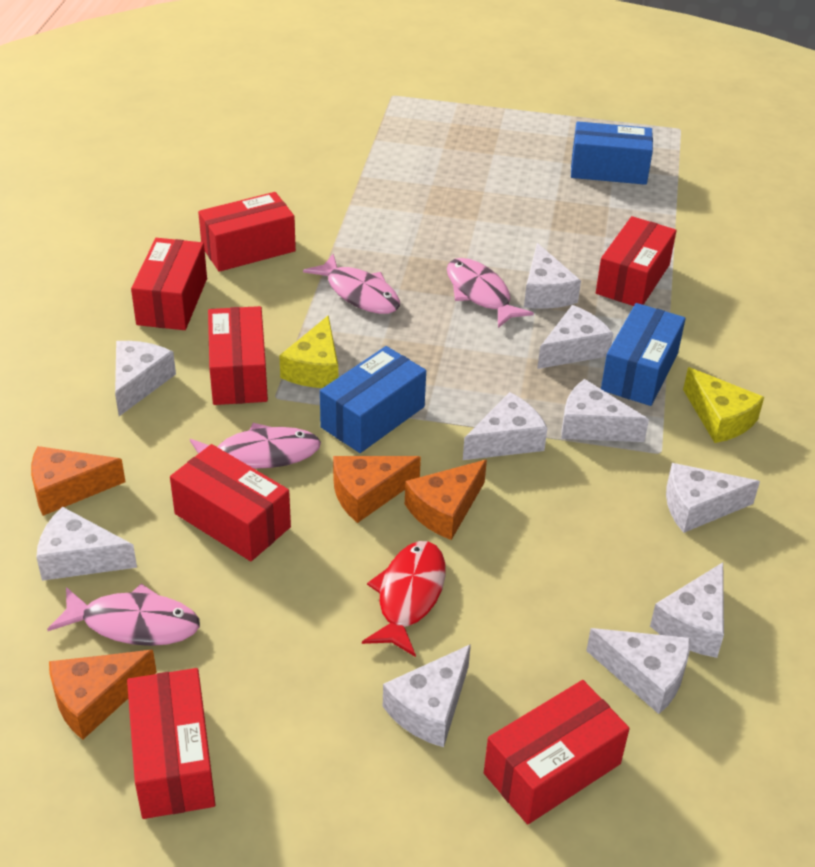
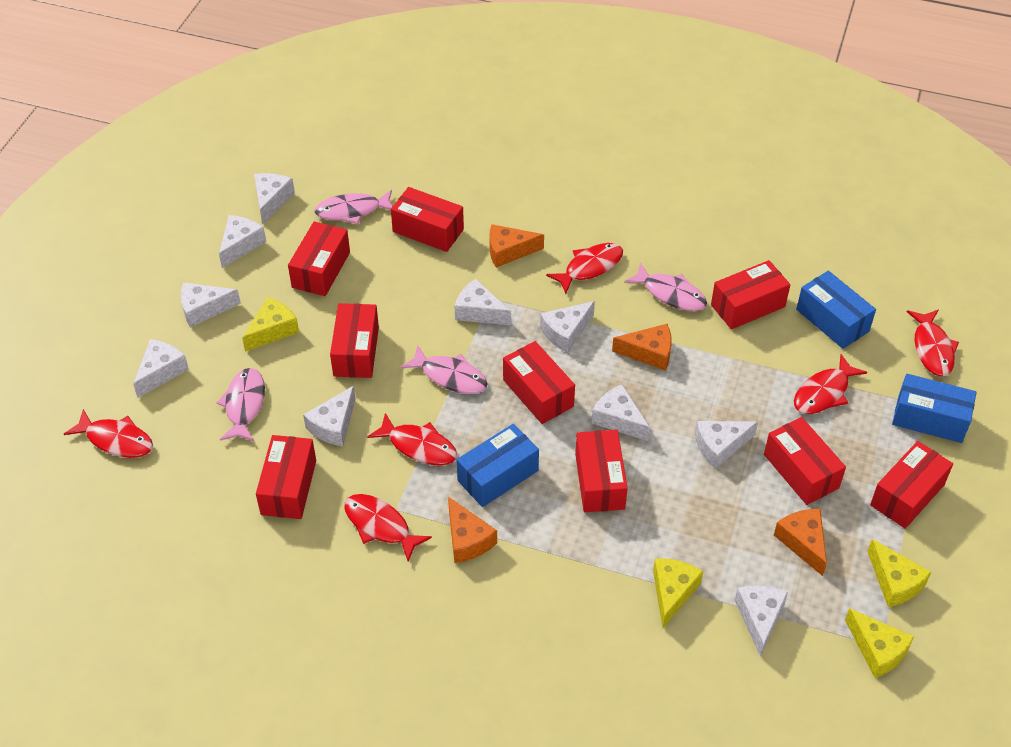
red box: [127,668,215,819] [131,238,207,330] [170,444,291,561] [198,192,296,272] [208,306,268,405] [484,680,630,824] [596,216,676,306] = 7 -> [256,435,316,519] [288,221,350,296] [330,303,379,378] [391,187,464,252] [503,341,575,424] [575,430,628,512] [711,260,790,329] [764,417,846,505] [870,441,953,529] = 9
red fish: [362,541,446,657] = 1 -> [64,409,153,458] [344,494,432,561] [367,413,457,465] [546,243,623,294] [794,354,867,414] [906,309,959,376] = 6
yellow cheese: [279,315,338,388] [683,367,764,443] = 2 -> [242,297,299,352] [653,559,703,628] [845,608,914,678] [867,539,931,607] = 4

